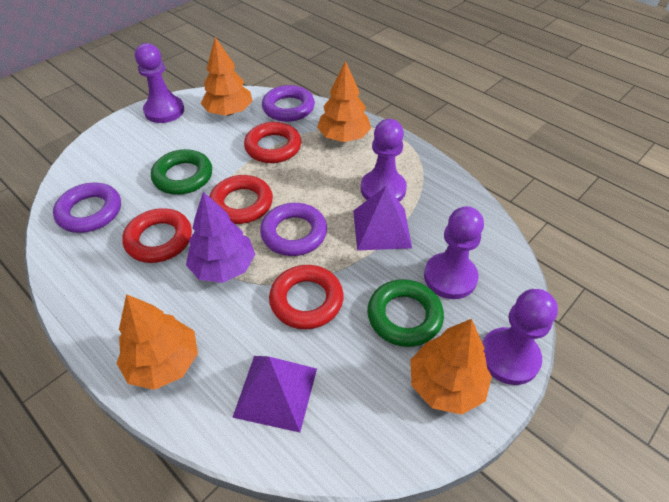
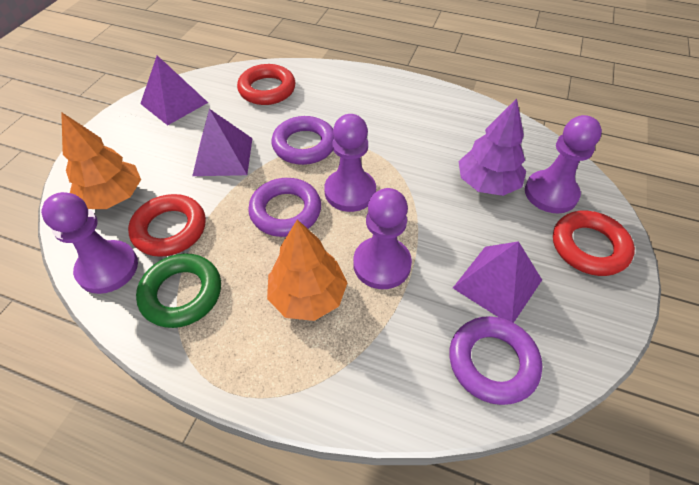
green ring: [151,149,212,195] [367,279,444,347] = 2 -> [136,253,221,328] = 1
orange tree: [117,294,198,390] [201,37,253,115] [317,61,371,142] [410,319,492,415] = 4 -> [61,112,141,209] [267,219,348,321] = 2
purple pyramid: [232,356,317,433] [353,186,412,250] = 2 -> [140,55,208,125] [192,109,252,176] [453,241,542,323] = 3
red ring: [122,208,192,263] [209,175,273,224] [244,122,301,163] [269,265,344,329] = 4 -> [128,194,206,257] [237,64,295,105] [553,211,635,276] = 3

